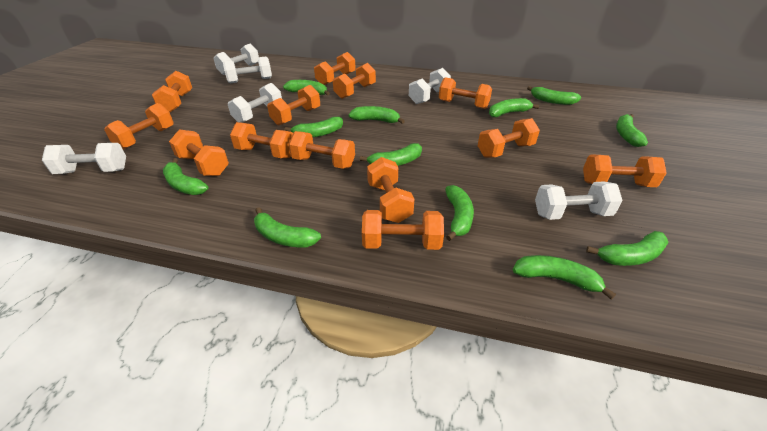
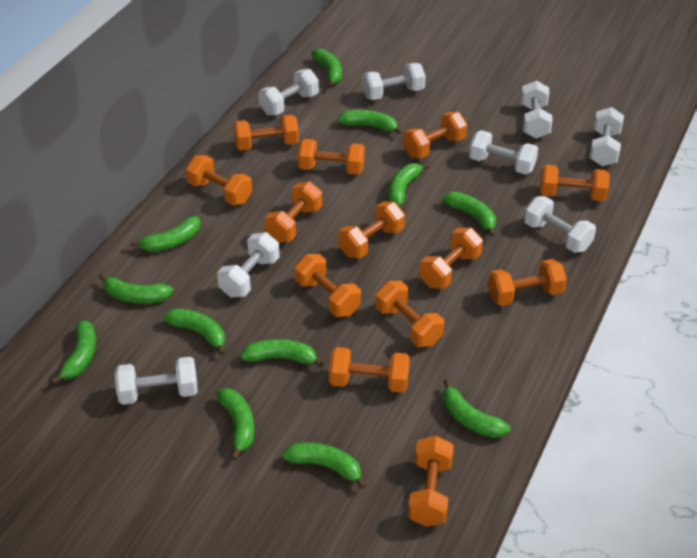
white dumbbell: [42,143,126,174] [213,44,259,75] [223,56,272,83] [228,83,282,123] [409,68,451,104] [535,181,623,220] = 6 -> [115,357,198,405] [217,232,280,297] [258,69,319,115] [362,63,425,100] [469,130,538,175] [521,80,553,139] [524,196,596,253] [590,107,624,166] = 8

